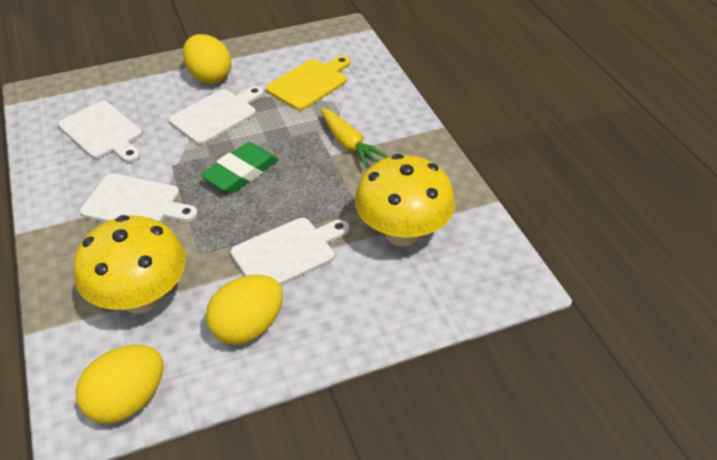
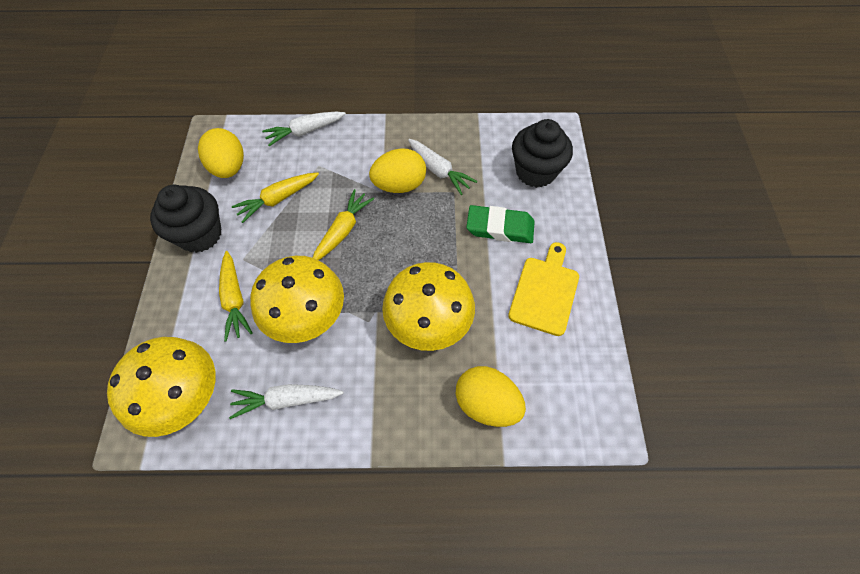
black cupcake: none = 0 -> [150,185,222,253] [512,119,573,188] = 2
white carrot: none = 0 -> [229,384,344,419] [262,112,346,146] [408,139,477,195] = 3
white cutting board: [58,101,142,163] [80,173,198,222] [169,86,264,145] [231,218,350,285] = 4 -> none = 0
yellow carrot: [321,108,388,168] = 1 -> [219,251,253,342] [232,172,319,223] [313,189,374,260] = 3
yellow mushroom: [74,215,186,314] [355,154,455,246] = 2 -> [107,337,216,437] [250,256,344,343] [382,262,475,351] = 3

